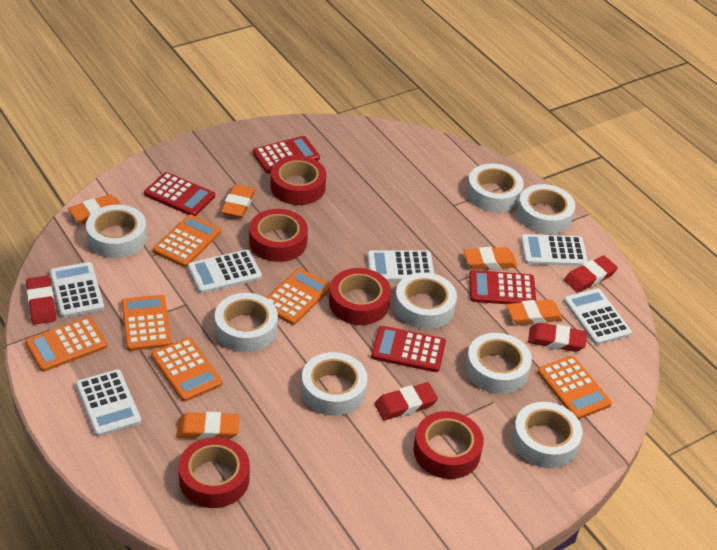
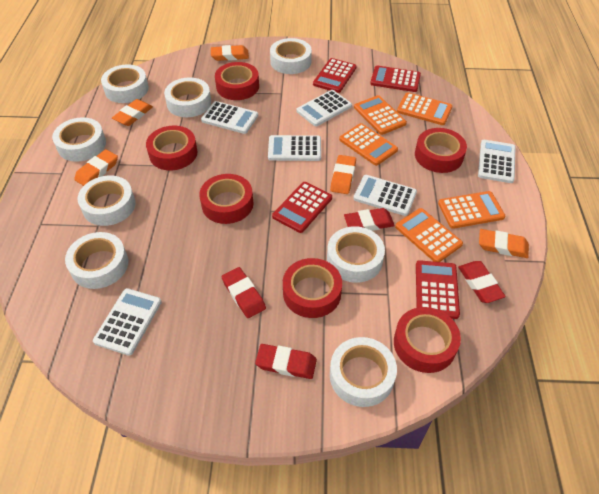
orange calculator: [25,317,107,372] [121,295,172,351] [151,337,223,402] [153,214,221,267] [266,268,330,325] [537,356,612,419] = 6 -> [339,123,398,166] [354,95,407,135] [395,208,463,262] [397,93,453,125] [438,191,505,229] = 5
red tape: [178,437,250,508] [249,209,308,262] [270,156,326,205] [329,268,391,325] [414,411,484,479] = 5 -> [146,126,197,170] [199,174,254,224] [215,62,259,100] [283,258,342,318] [394,307,461,373] [415,128,467,173] = 6

